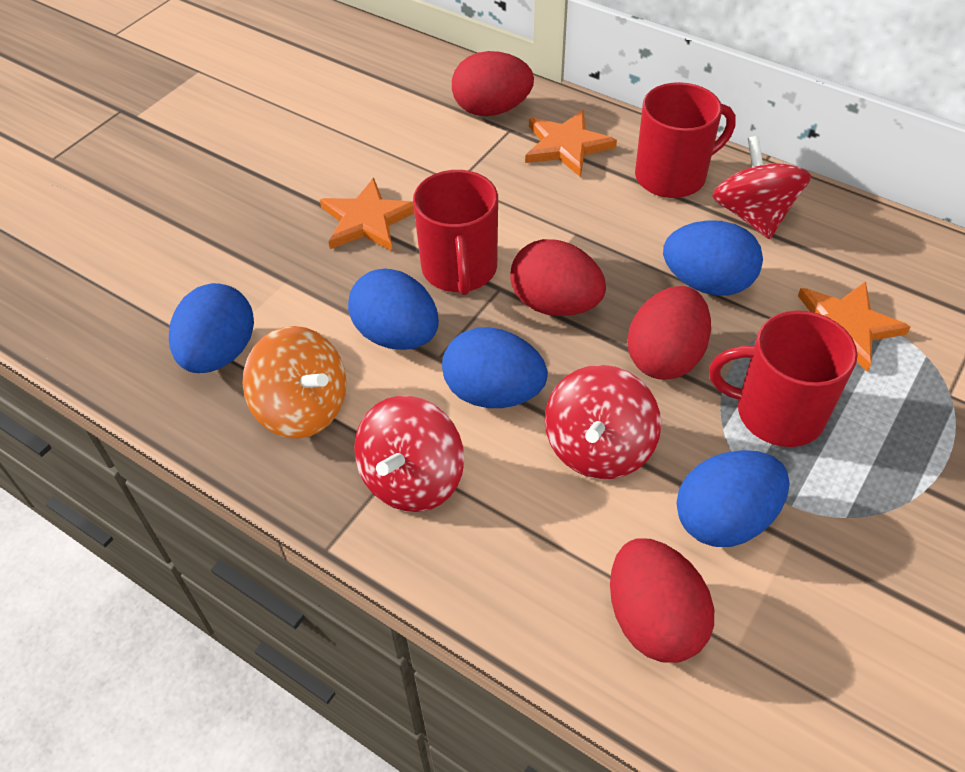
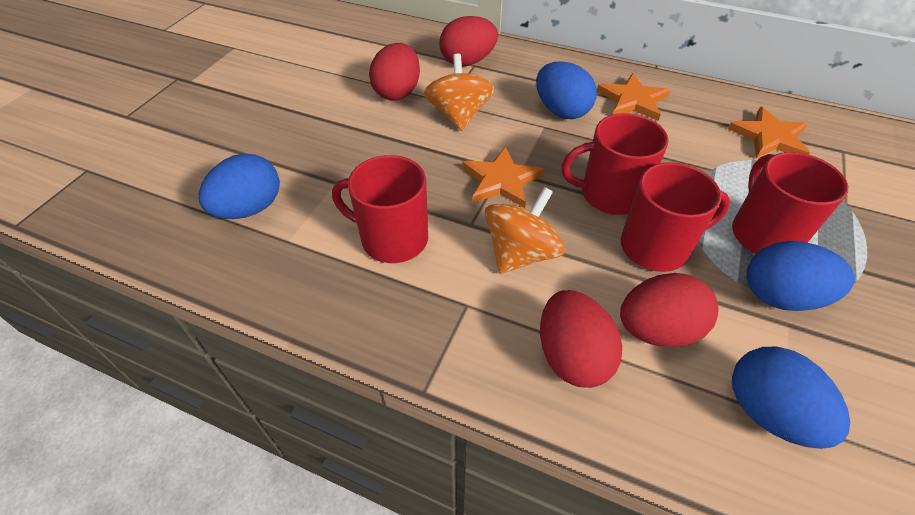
blue egg: [169,283,254,373] [348,269,439,350] [442,327,548,408] [663,220,763,296] [676,450,790,547] = 5 -> [199,154,280,219] [536,61,597,119] [732,347,850,449] [747,241,855,311] = 4
orange spinning top: [242,326,346,439] = 1 -> [424,54,494,131] [485,187,565,274] = 2
red mug: [413,170,498,295] [635,82,736,198] [709,310,858,447] = 3 -> [332,155,428,263] [561,113,669,215] [621,162,730,272] [732,152,848,254] = 4
red spinning top: [354,396,464,512] [545,365,661,479] [712,136,811,239] = 3 -> none = 0

